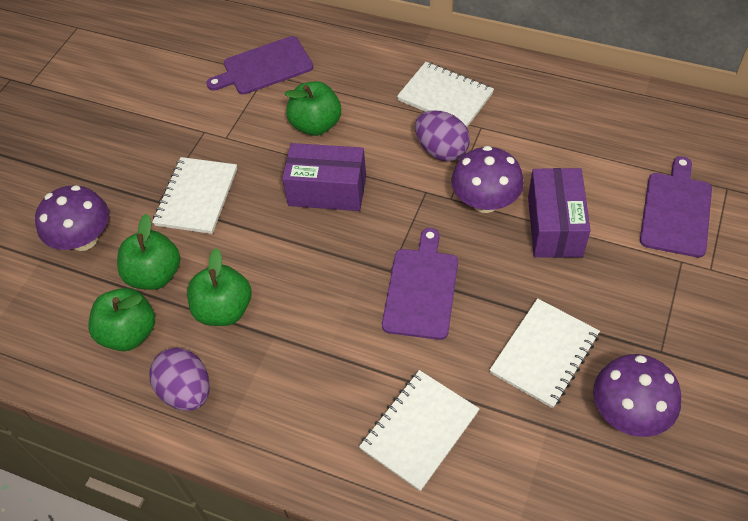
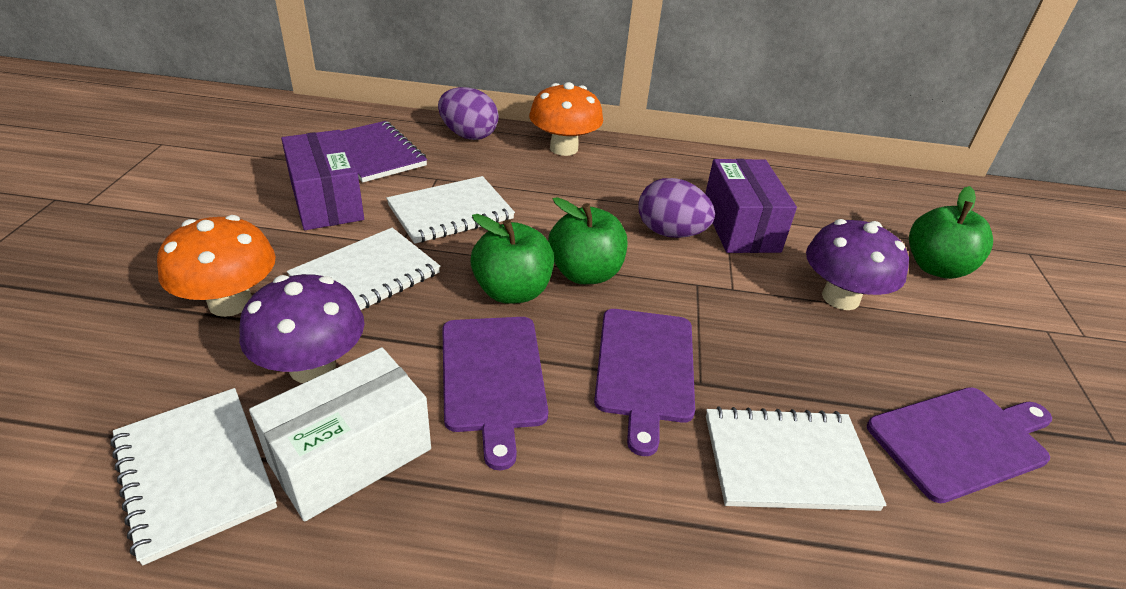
green apple: [88,288,155,351] [117,214,180,290] [187,248,252,326] [284,81,341,136] = 4 -> [470,214,554,304] [548,197,628,284] [909,186,993,279] = 3
orange mushroom: none = 0 -> [157,215,276,317] [529,82,603,156] = 2
purple mushroom: [35,185,109,251] [451,146,524,213] [593,354,681,437] = 3 -> [239,274,364,383] [806,219,909,310] = 2
purple notebook: none = 0 -> [341,121,427,182] = 1
white box: none = 0 -> [249,347,431,522] = 1

